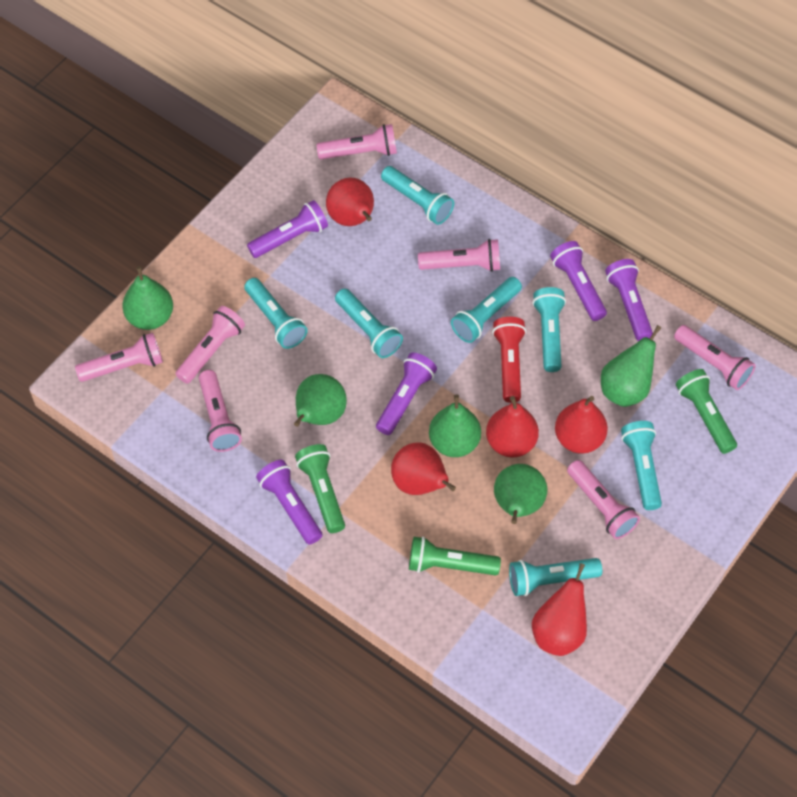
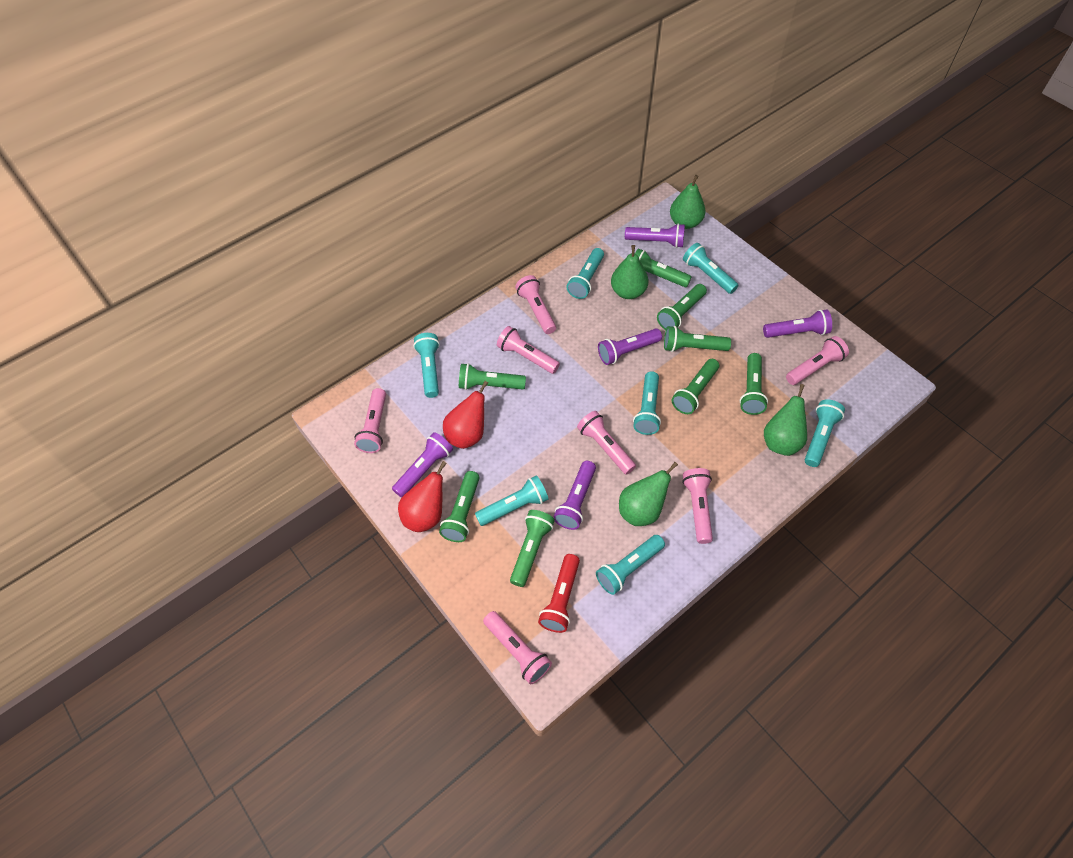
green flashlight: [295,444,345,533] [409,536,501,575] [676,369,737,454] = 3 -> [439,471,479,542] [459,363,526,390] [510,510,555,587] [635,248,692,287] [657,284,707,330] [664,326,731,352] [672,359,719,414] [740,353,768,415] = 8
green pear: [123,266,173,330] [294,374,347,427] [429,395,481,457] [494,464,548,524] [601,325,661,407] = 5 -> [611,245,648,299] [619,462,678,526] [670,175,705,229] [764,384,807,456] = 4
red pear: [326,178,374,226] [391,442,456,495] [486,396,539,457] [532,563,587,656] [555,396,608,454] = 5 -> [398,461,447,532] [443,381,488,449] = 2

